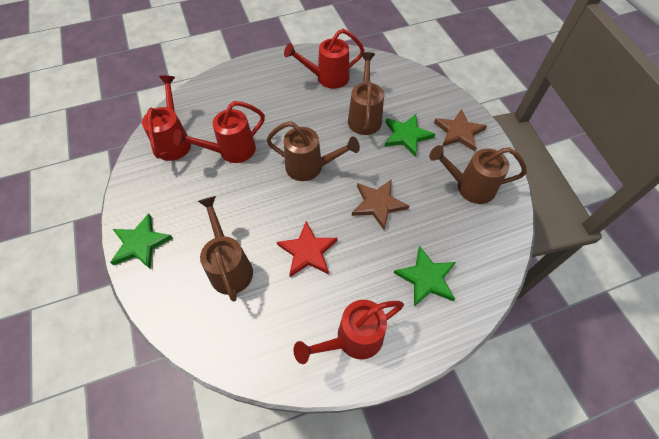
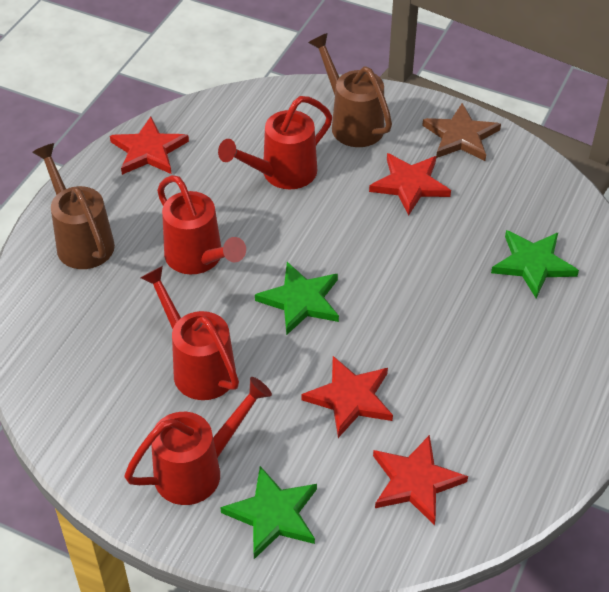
brown star: [352,179,409,230] [434,109,487,151] = 2 -> [422,103,501,161] = 1
brown watering can: [198,196,253,302] [266,121,360,181] [348,52,384,135] [429,145,527,204] = 4 -> [32,143,115,269] [308,33,392,147] = 2
red star: [277,221,338,277] = 1 -> [110,117,189,175] [301,356,393,438] [369,153,451,215] [373,435,468,525] = 4

